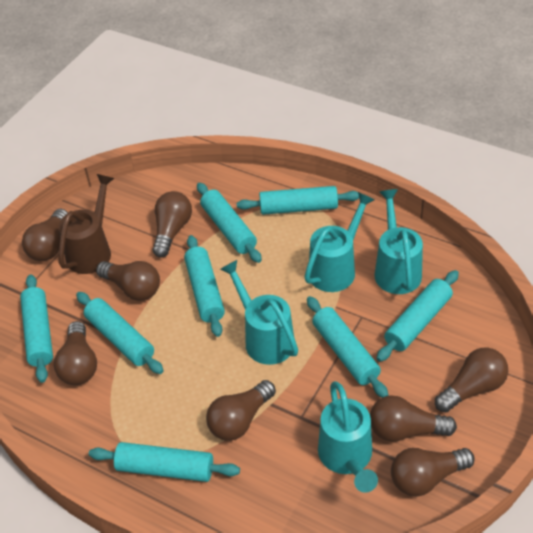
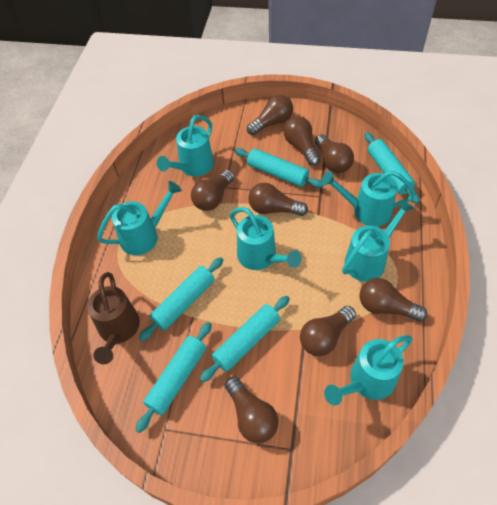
turquoise rolling pin: [20,274,53,383] [76,292,164,374] [89,442,240,482] [184,235,225,337] [197,183,262,263] [237,186,359,215] [307,296,388,398] [376,270,459,362] = 8 -> [136,322,212,433] [139,257,223,341] [200,296,290,382] [234,148,323,188] [365,132,420,204] = 5
turquoise watering can: [220,260,298,365] [304,192,375,292] [318,381,378,493] [375,189,423,294] = 4 -> [97,181,182,255] [157,115,214,176] [230,207,302,270] [321,171,416,227] [324,335,412,406] [342,199,414,282] = 6

